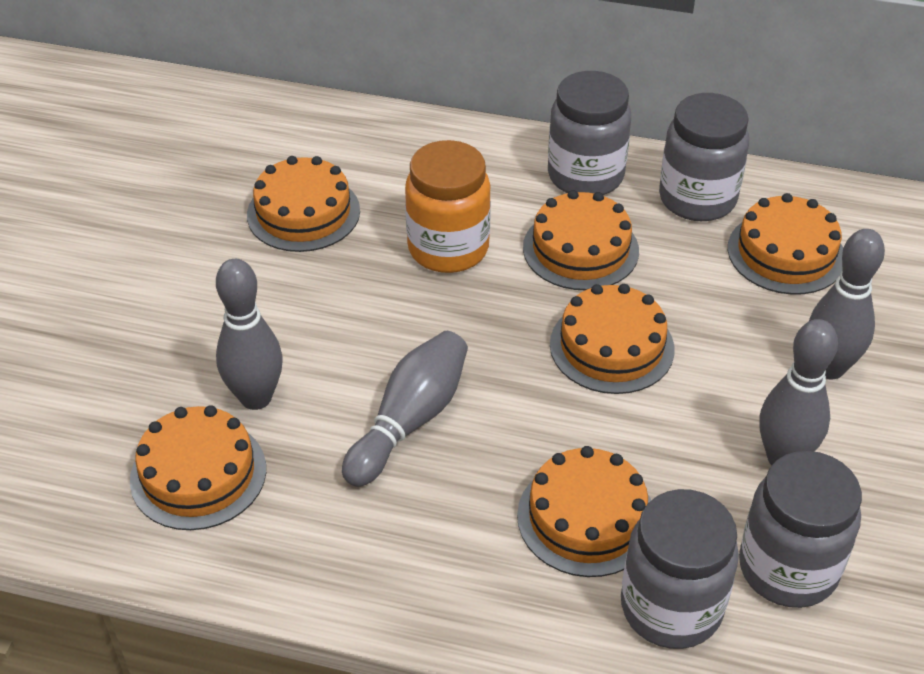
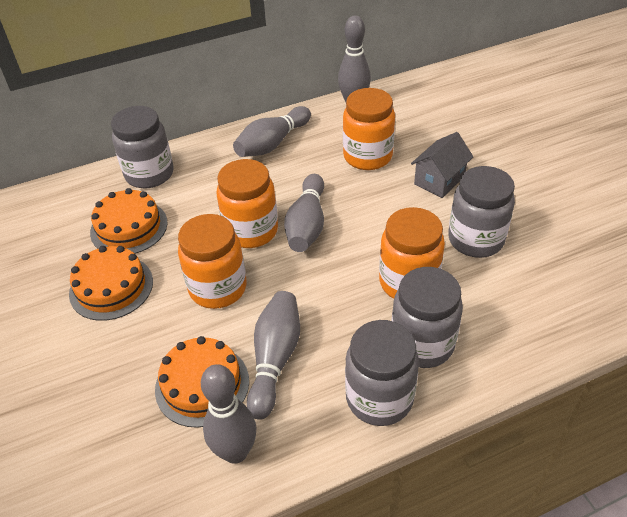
grey bowling pin: [216,259,283,410] [342,331,468,487] [760,319,838,465] [809,229,885,379] = 4 -> [201,364,257,464] [233,106,311,157] [247,291,300,420] [284,174,324,252] [338,15,371,102] = 5
grey house: none = 0 -> [411,132,474,198] = 1
orange cake: [130,405,266,530] [247,156,360,252] [517,446,651,577] [523,190,639,290] [550,284,674,394] [728,193,843,295] = 6 -> [69,246,153,321] [90,188,168,254] [155,336,249,428] = 3
orange jar: [405,140,491,273] = 1 -> [178,214,246,309] [216,159,278,248] [343,88,395,170] [379,207,445,299] = 4

